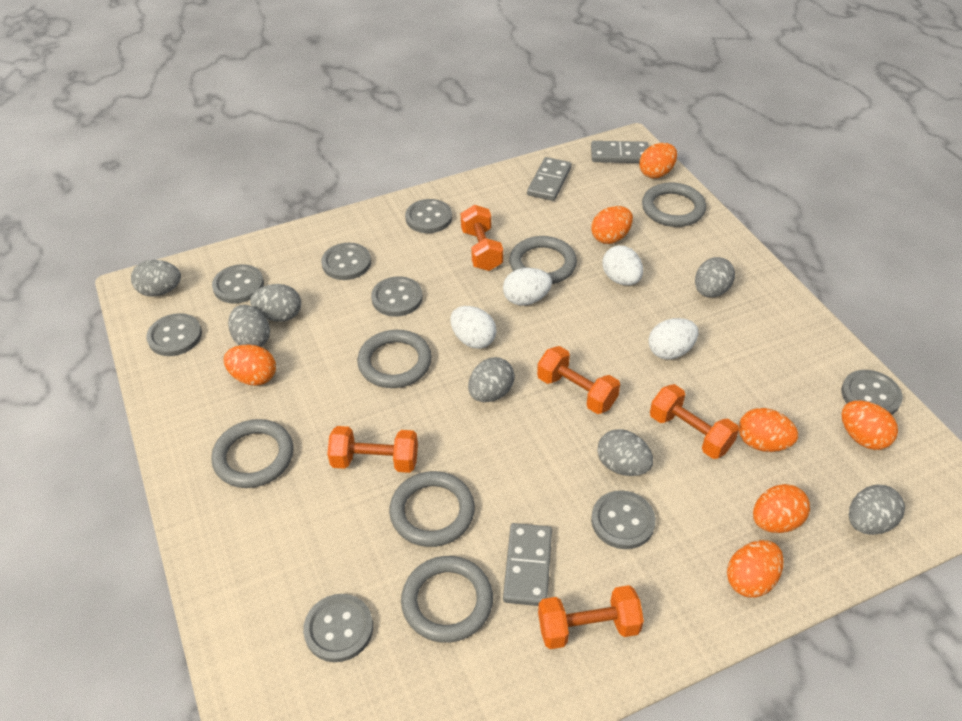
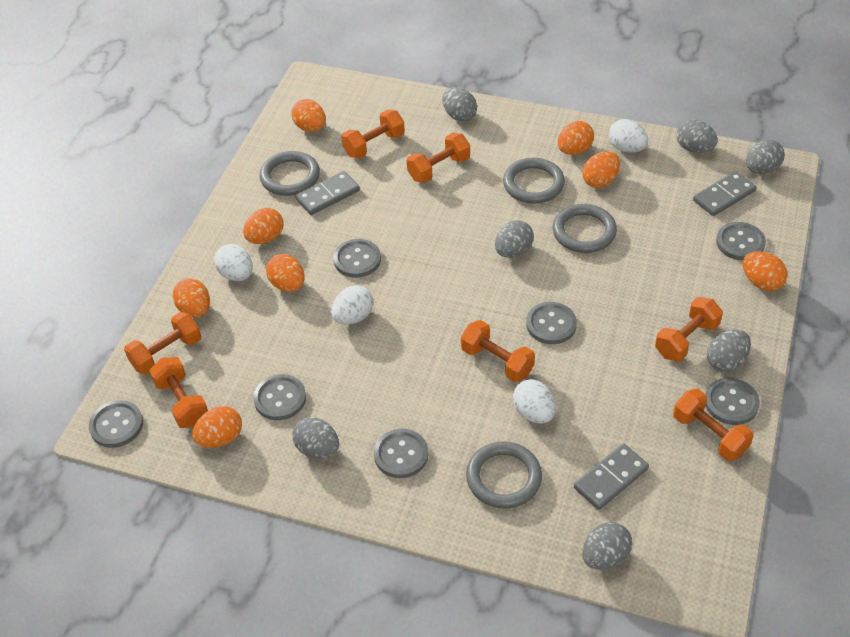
grey button: [146,313,202,356] [212,264,264,304] [303,594,373,662] [321,243,371,280] [371,276,423,317] [405,199,452,233] [591,490,656,549] [841,370,903,415] = 8 -> [89,400,143,448] [253,374,306,420] [333,239,381,278] [374,429,428,478] [526,302,577,344] [706,378,760,425] [716,222,766,260] = 7
grey ring: [211,419,294,488] [357,330,432,388] [389,471,475,547] [401,556,493,643] [509,236,577,284] [642,183,706,227] = 6 -> [259,151,320,196] [466,441,542,509] [503,158,565,203] [552,204,617,253] = 4
orange dumbbell: [327,426,418,473] [461,205,503,271] [537,346,620,414] [538,585,644,649] [650,384,739,459] = 5 -> [124,312,201,375] [149,357,208,428] [341,110,405,159] [407,133,470,183] [461,320,535,382] [655,297,723,362] [673,389,754,461] = 7
orange egg: [224,344,276,386] [591,206,633,244] [639,143,677,178] [727,540,784,598] [739,408,798,452] [753,484,810,533] [841,401,898,450] = 7 -> [173,278,210,318] [192,406,242,448] [243,208,284,244] [266,254,305,292] [291,99,326,132] [558,121,594,155] [582,151,620,188] [743,251,788,291] = 8

